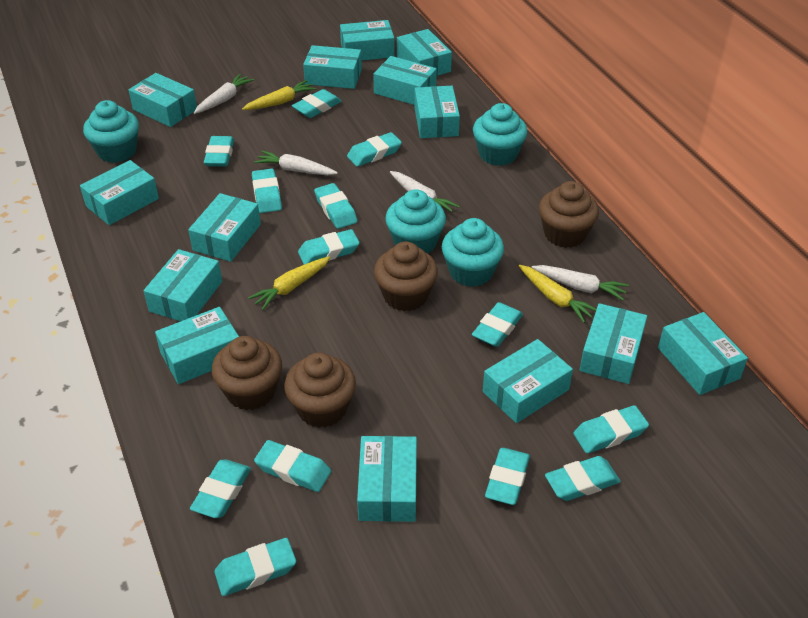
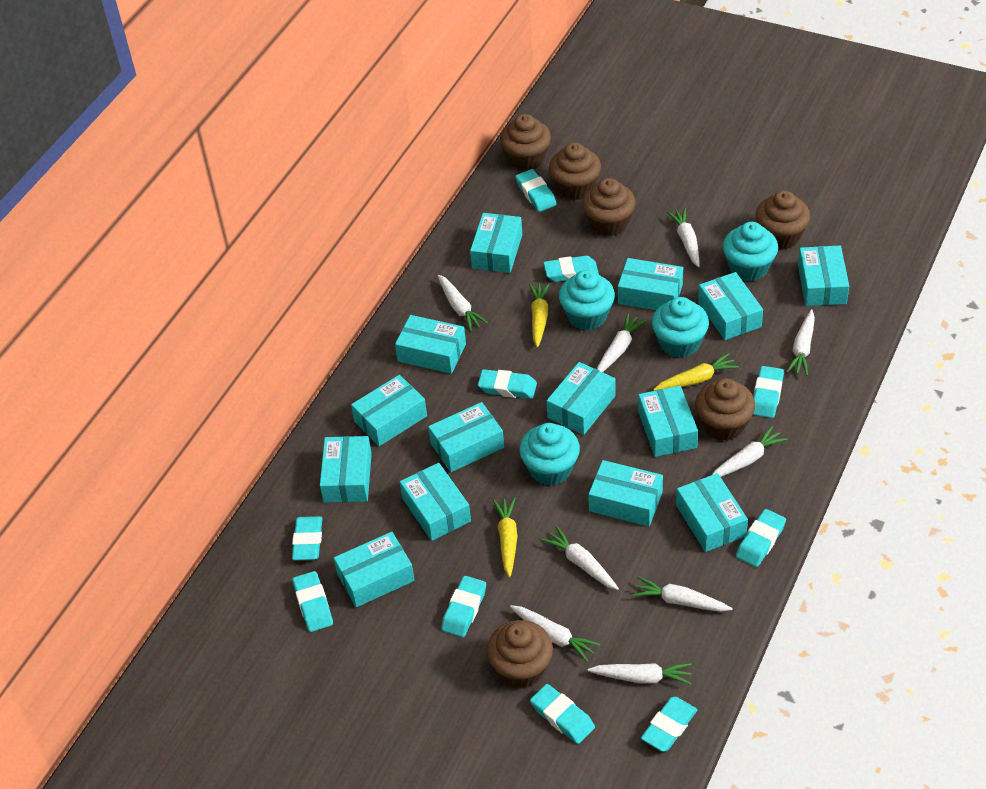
brown cupcake: [212,336,282,410] [284,352,356,428] [374,241,438,311] [539,181,599,248] = 4 -> [487,620,553,688] [500,114,551,171] [549,143,601,200] [582,178,636,237] [695,378,755,441] [756,190,810,250] = 6
turquoise eraser: [190,460,251,518] [204,136,234,167] [214,538,296,596] [252,169,282,213] [254,440,331,492] [292,89,342,118] [298,229,360,265] [314,183,357,229] [347,132,402,167] [472,302,523,347] [485,448,530,505] [545,456,621,501] [573,405,649,453] = 13 -> [292,516,322,560] [292,571,333,632] [441,576,486,637] [478,369,537,399] [515,169,556,212] [530,684,595,744] [543,256,599,282] [641,697,697,752] [736,509,786,567] [753,366,784,418] = 10
white carrot: [194,74,254,114] [254,151,338,175] [390,171,460,216] [532,265,629,300] = 4 -> [438,275,488,332] [510,605,600,662] [541,526,619,590] [588,663,691,685] [597,314,646,372] [632,577,733,612] [667,208,700,267] [712,426,787,477] [786,309,815,376] = 9

